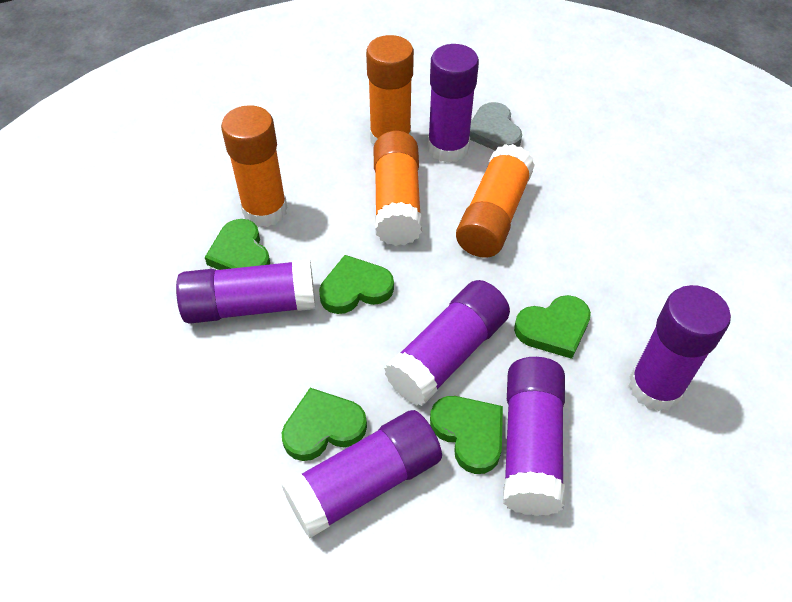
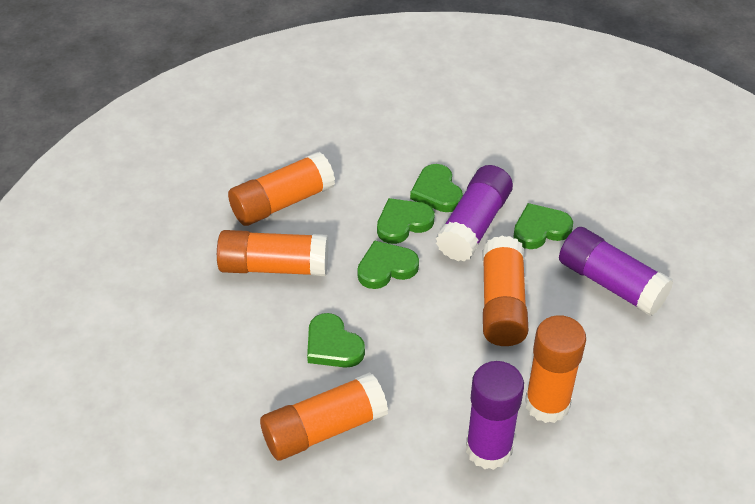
grey heart: [469,102,522,151] = 1 -> none = 0
orange glue stick: [221,105,287,227] [366,35,414,145] [374,131,422,246] [456,144,535,258] = 4 -> [217,230,328,276] [228,152,335,226] [260,372,388,461] [482,236,528,346] [525,315,586,423] = 5
purple glue stick: [176,259,316,324] [282,410,442,538] [384,280,510,406] [427,44,479,163] [503,357,565,516] [629,285,731,411] = 6 -> [436,165,513,261] [466,361,524,470] [559,227,673,316] = 3

